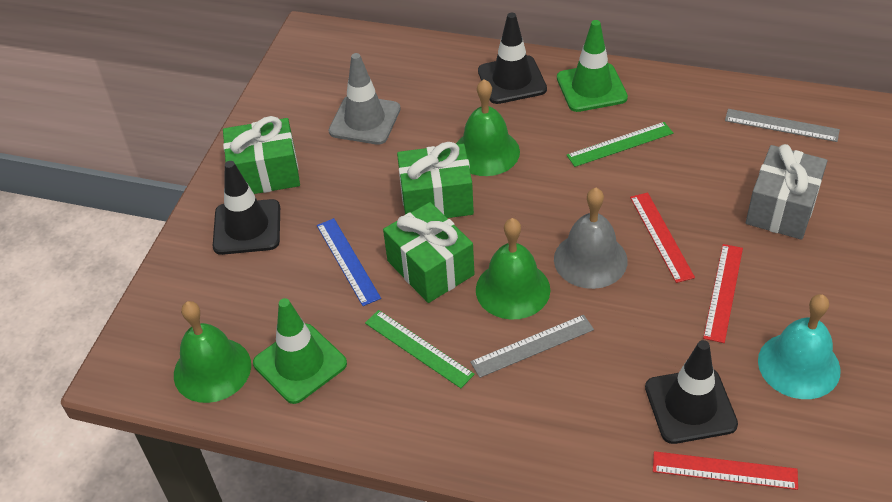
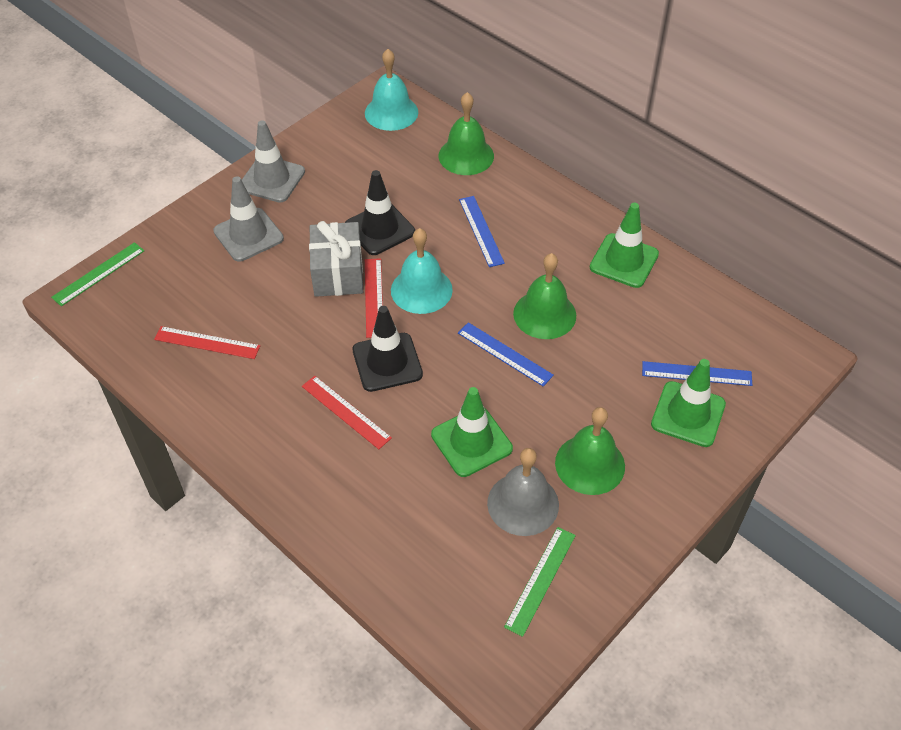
black traffic cone: [213,161,280,255] [478,13,547,104] [645,340,738,444] = 3 -> [345,170,415,255] [353,306,423,392] = 2
blue ruler: [317,218,381,306] = 1 -> [458,322,554,387] [459,196,505,267] [642,361,752,386] = 3
green gift: [223,116,300,194] [383,202,474,303] [397,142,474,218] = 3 -> none = 0
green traffic cone: [253,298,347,404] [557,20,628,112] = 2 -> [431,387,513,477] [590,203,659,288] [651,359,726,447] = 3
grey ruler: [470,315,594,378] [725,109,840,142] = 2 -> none = 0
grey traffic cone: [329,53,401,145] = 1 -> [213,176,284,262] [242,120,305,203] = 2
turquoise bell: [758,294,841,399] = 1 -> [365,49,418,131] [391,228,453,314] = 2

